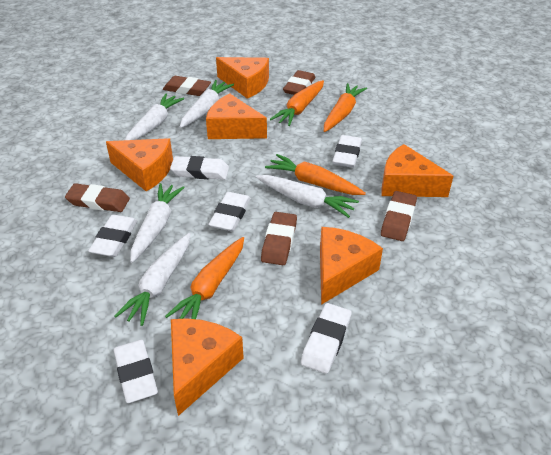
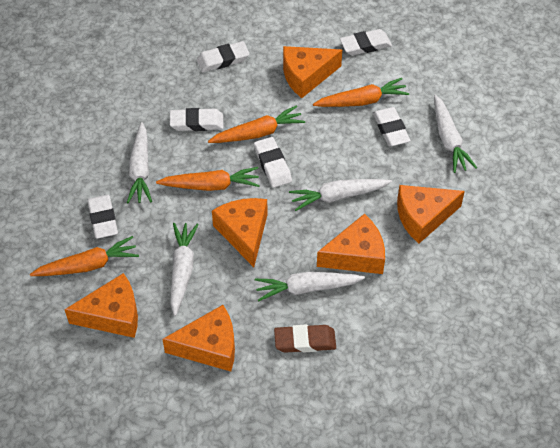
brown eraser: [65,183,130,212] [163,76,211,96] [261,212,297,265] [283,70,315,95] [381,191,417,241] = 5 -> [274,325,336,353] = 1

